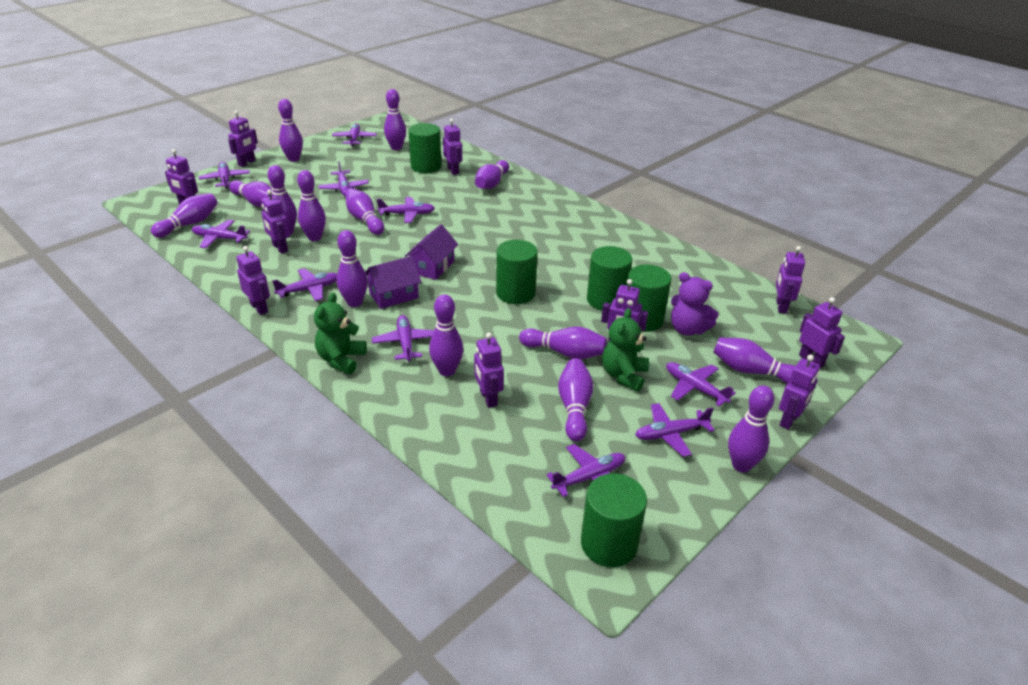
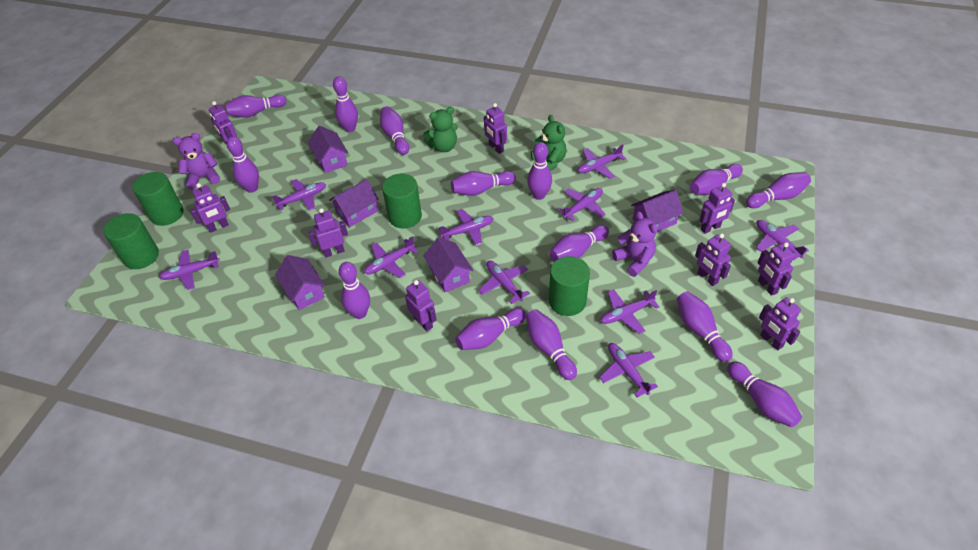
green cylinder: [408,123,441,173] [496,240,538,304] [581,473,647,567] [587,246,633,310] [627,265,671,332] = 5 -> [103,213,159,269] [133,172,184,226] [382,174,422,228] [549,256,590,316] = 4
purple house: [365,256,422,309] [405,224,458,280] = 2 -> [275,255,325,310] [308,126,348,173] [329,179,379,227] [423,237,473,292] [631,190,684,232] = 5
purple robot: [165,149,198,204] [228,111,258,167] [236,246,270,315] [261,189,290,254] [443,118,462,175] [474,332,504,408] [601,279,648,342] [776,246,805,314] [779,354,820,430] [799,297,845,368] = 10 -> [190,183,230,233] [209,101,237,143] [308,208,348,258] [405,280,436,331] [484,103,507,154] [695,233,731,286] [699,183,735,234] [757,242,795,296] [759,298,801,351] = 9
purple teddy bear: [671,272,719,336] = 1 -> [173,133,220,190] [612,211,657,277] = 2

